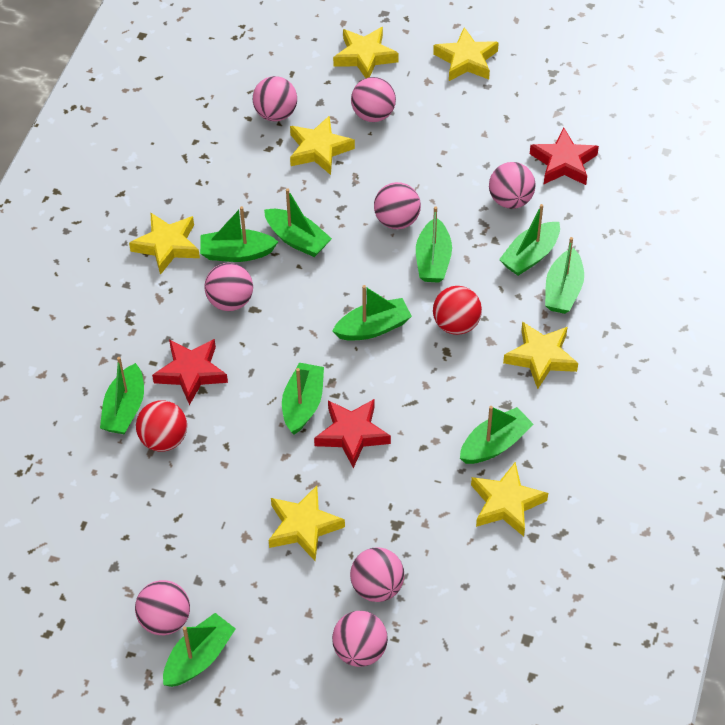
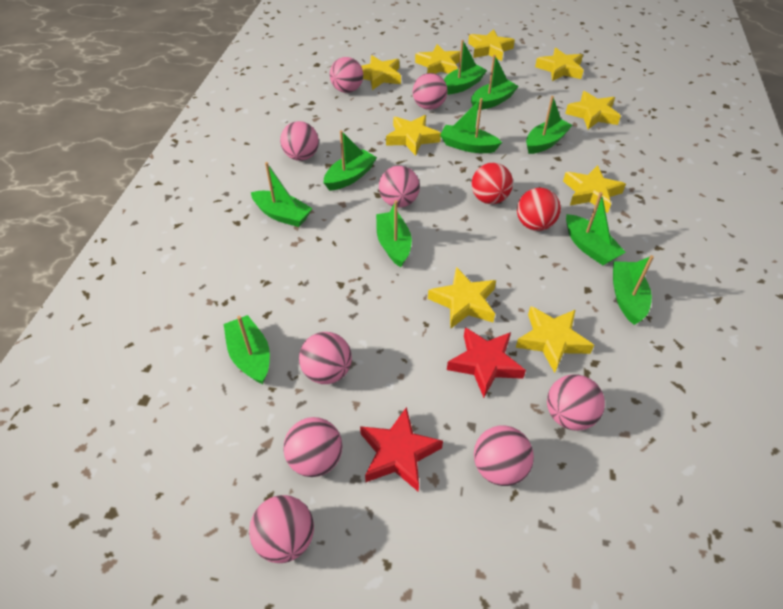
pink ball: [135,580,190,635] [204,263,253,311] [253,76,297,121] [332,611,388,667] [350,547,404,602] [351,77,396,122] [374,182,421,229] [489,162,536,209] = 8 -> [249,495,314,563] [280,121,319,161] [283,417,342,477] [299,332,352,384] [330,57,363,93] [379,166,420,207] [413,73,448,110] [474,425,534,486] [547,375,605,431] = 9
red star: [152,339,228,405] [314,399,391,468] [530,128,599,185] = 3 -> [360,407,443,492] [447,327,526,398] = 2
yellow star: [129,212,200,275] [269,486,345,561] [290,116,355,175] [333,27,398,78] [433,27,499,81] [471,462,548,537] [503,322,578,389] = 7 -> [361,55,401,90] [386,115,441,156] [415,44,460,74] [428,267,496,329] [468,29,515,61] [516,306,594,373] [535,48,584,81] [563,165,626,213] [565,91,621,129] = 9

